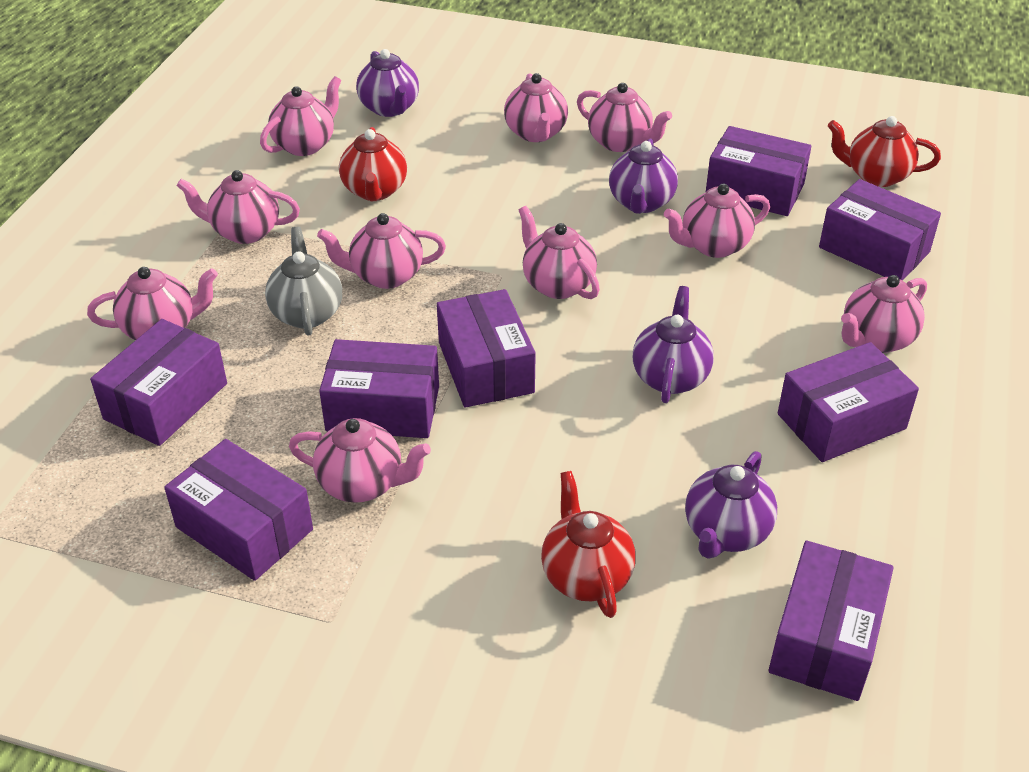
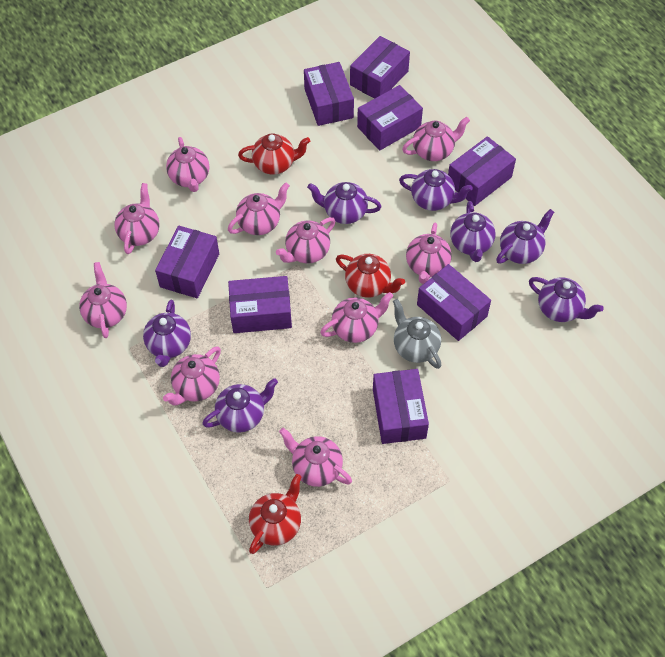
purple teapot: [356,49,419,117] [609,139,678,214] [633,286,714,403] [685,451,777,559] = 4 -> [143,300,191,367] [202,378,278,433] [307,182,382,224] [399,169,473,211] [450,201,495,262] [496,209,554,264] [529,277,604,322] = 7

